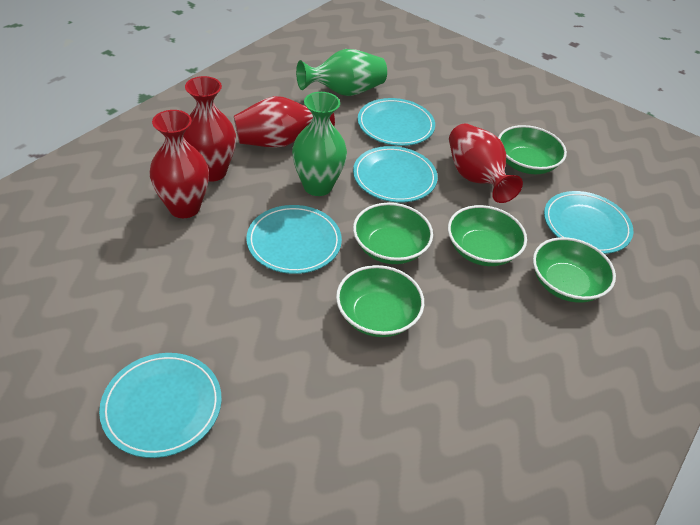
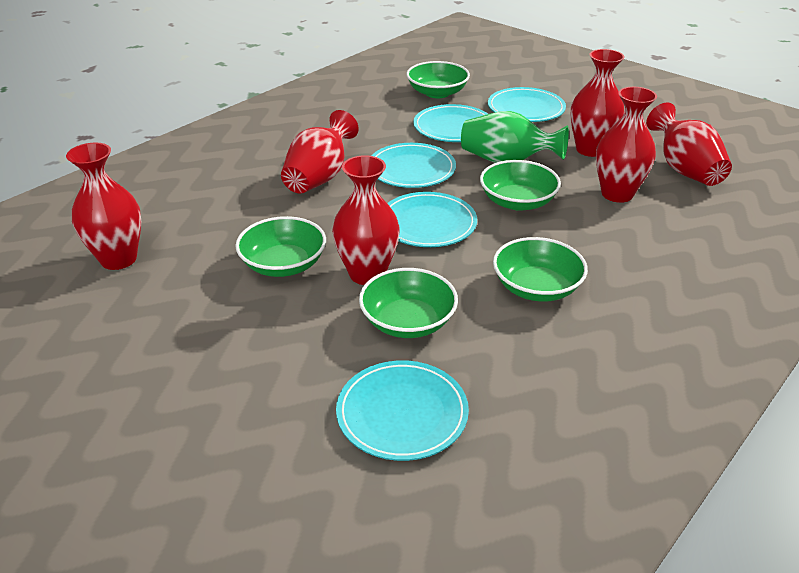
green vase: [292,92,347,196] [296,49,387,96] = 2 -> [461,111,569,163] = 1
red vase: [150,110,209,218] [183,76,236,182] [234,96,335,148] [449,123,523,203] = 4 -> [66,142,142,270] [281,110,359,193] [332,155,400,285] [570,49,625,157] [596,87,657,203] [646,103,732,186] = 6

